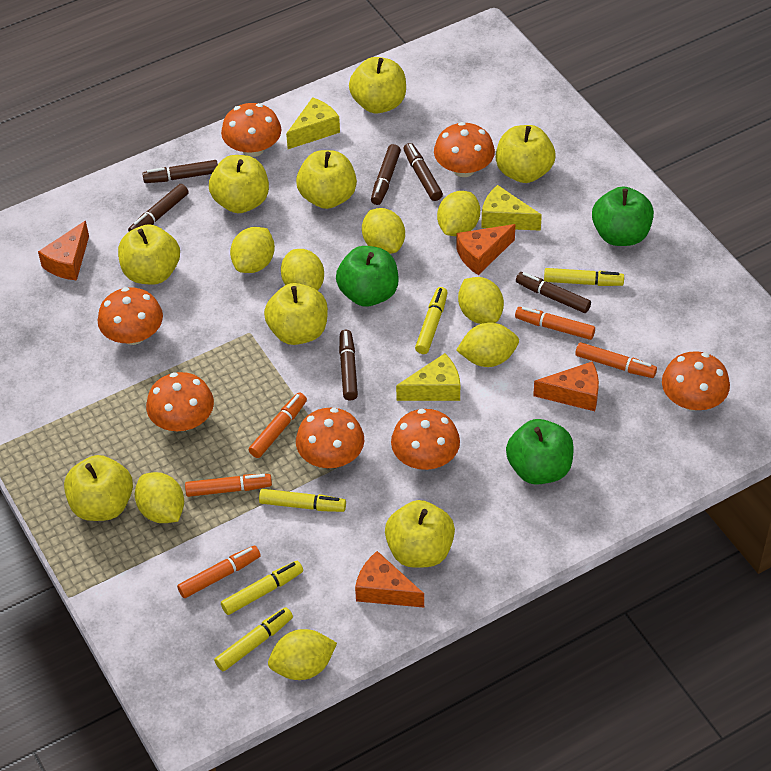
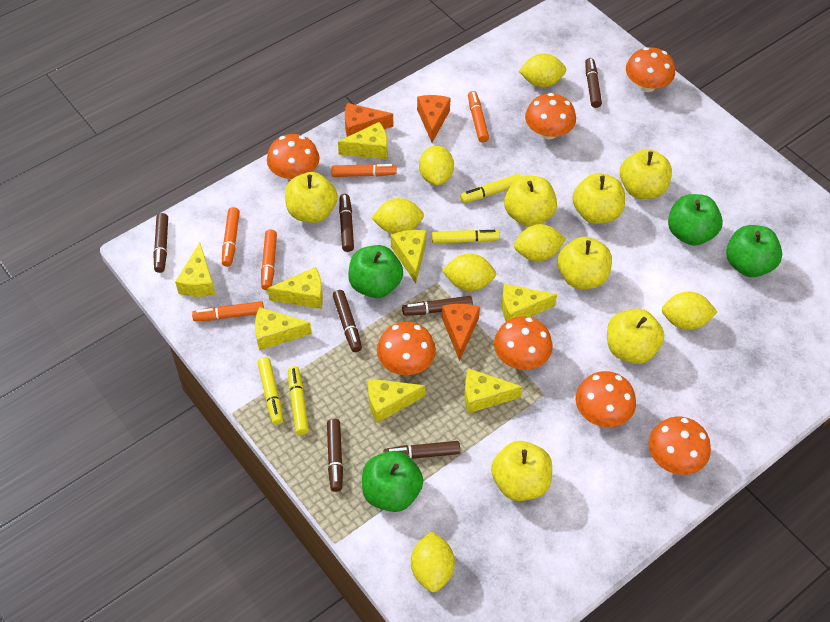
brown marker: [128,184,189,231] [142,160,218,183] [339,330,358,400] [371,144,401,205] [403,143,443,201] [516,272,591,313] = 6 -> [153,213,168,273] [327,419,343,492] [333,290,362,352] [339,194,354,252] [384,441,460,459] [402,296,473,316] [585,58,602,108] = 7
green apple: [336,246,399,307] [506,419,574,485] [592,186,654,246] = 3 -> [348,245,403,298] [362,451,423,512] [668,194,723,246] [726,225,782,277] = 4
orange cheese: [38,221,89,280] [355,551,424,608] [456,224,515,275] [533,362,599,411] = 4 -> [345,103,393,137] [417,95,451,143] [442,304,480,361] = 3
yellow apple: [64,455,133,521] [118,224,180,285] [209,155,269,213] [264,283,328,345] [296,150,357,209] [349,57,406,113] [385,500,455,568] [496,125,555,183] = 8 -> [285,172,338,223] [491,441,552,501] [504,176,557,227] [557,236,612,289] [572,173,625,224] [607,309,664,364] [620,149,672,199] = 7
yellow cheese: [286,97,340,149] [396,353,460,401] [481,185,542,231] = 3 -> [175,242,215,297] [255,307,312,351] [267,267,323,309] [338,122,387,159] [368,379,425,423] [391,230,426,283] [464,369,522,413] [502,284,557,321] = 8
yellow lemon: [135,472,184,523] [230,227,275,273] [268,629,337,680] [281,249,324,291] [362,208,405,254] [437,191,480,236] [456,322,519,367] [458,277,504,324] = 8 -> [372,198,424,234] [411,531,455,592] [419,145,454,186] [442,253,496,291] [514,224,566,261] [519,54,566,87] [662,292,717,330] = 7
yellow marker: [214,607,293,671] [221,561,303,615] [259,489,346,512] [415,287,448,354] [544,268,624,286] = 5 -> [258,357,283,425] [288,366,309,435] [432,229,500,243] [460,174,521,203] = 4

